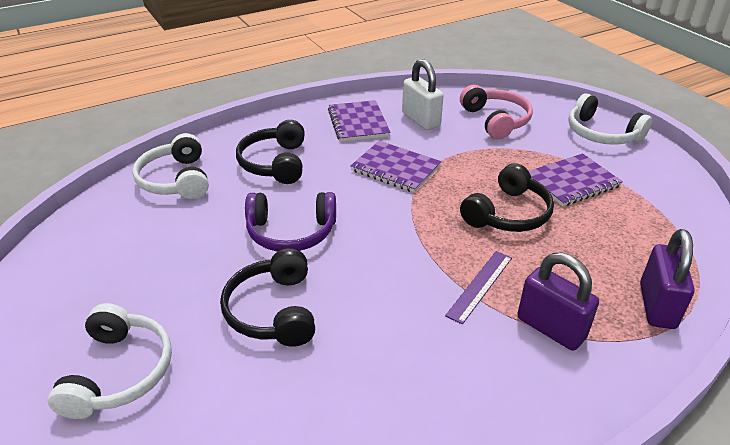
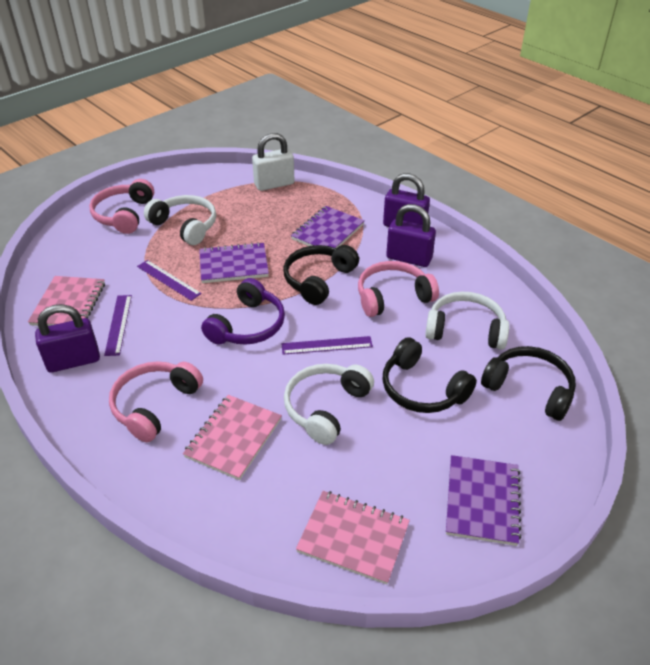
pink headphones: [460,85,533,139] = 1 -> [89,179,154,234] [109,361,203,442] [358,261,439,317] = 3
pink notebook: none = 0 -> [28,276,105,326] [183,395,282,480] [296,491,410,585] = 3
purple padlock: [517,253,599,351] [640,229,695,329] = 2 -> [35,304,100,373] [383,173,430,227] [386,204,436,267] = 3
purple ruler: [445,251,512,325] = 1 -> [104,295,132,356] [137,260,202,301] [282,336,373,355] = 3

